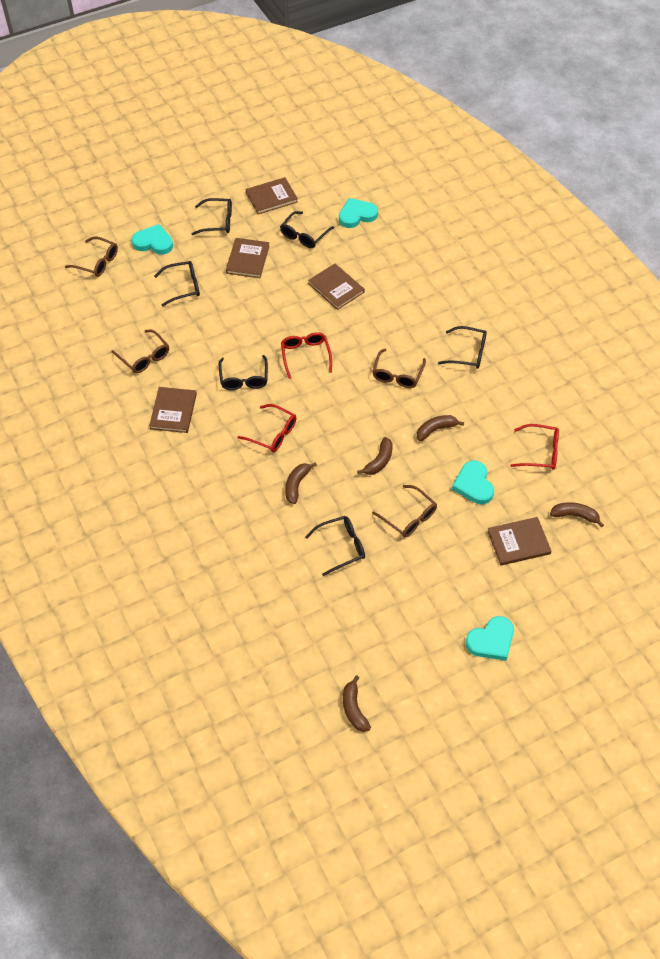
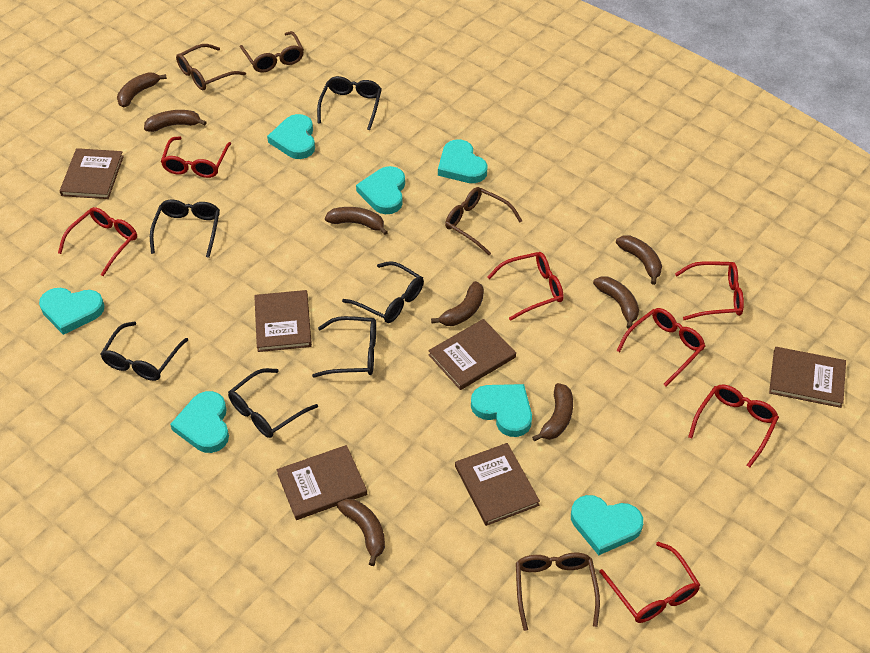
brown banana: [285,462,317,504] [343,675,371,732] [357,437,392,475] [417,415,464,441] [550,502,604,527] = 5 -> [117,72,167,108] [144,110,207,132] [325,207,388,235] [337,499,385,566] [431,281,484,326] [532,383,573,441] [593,276,639,329] [616,235,662,285] = 8
brown book: [149,387,197,433] [226,238,270,278] [246,177,298,214] [308,264,365,310] [488,517,551,565] = 5 -> [60,148,124,199] [254,290,312,352] [277,445,367,520] [428,319,516,390] [455,443,540,526] [769,347,846,408] = 6
red glasses: [237,404,296,452] [281,332,332,379] [511,424,559,470] = 3 -> [58,207,137,276] [161,136,231,178] [487,252,564,321] [599,542,700,623] [616,308,705,386] [675,261,744,320] [688,385,779,467] = 7
turquoise heart: [131,224,173,255] [339,198,378,228] [452,460,494,504] [466,616,514,661] = 4 -> [39,288,105,335] [170,391,229,453] [267,114,315,159] [356,166,405,214] [438,139,488,183] [471,384,532,437] [571,495,643,555] = 7

